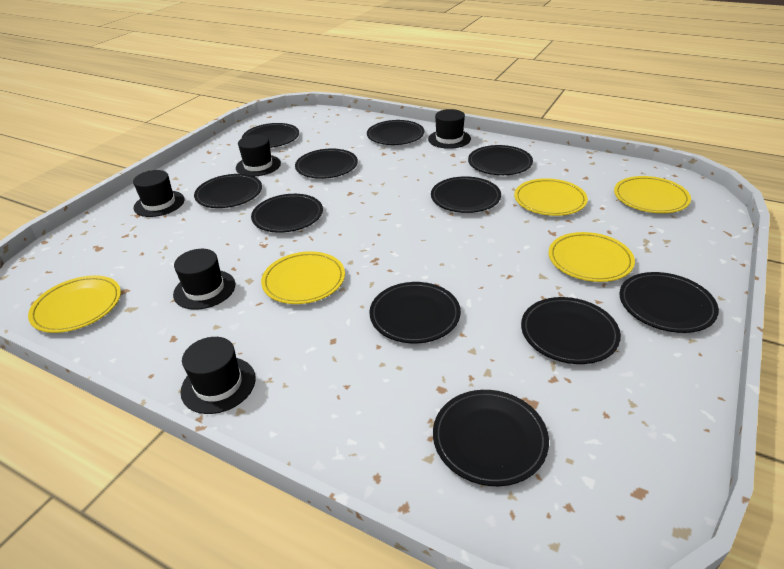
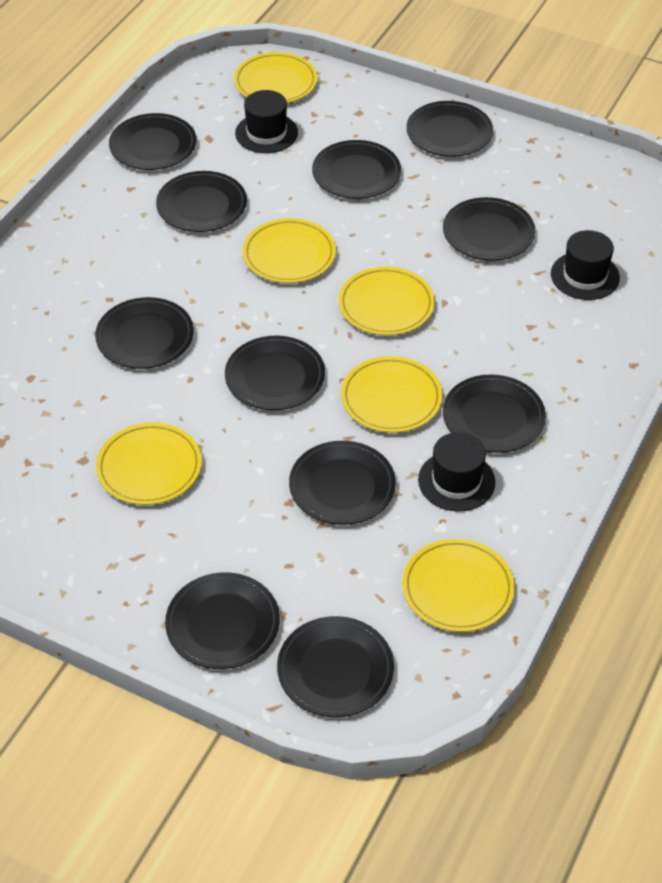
black hat: [133,170,185,217] [173,249,235,310] [180,337,256,414] [236,135,281,177] [428,109,471,149] = 5 -> [235,90,298,153] [418,432,495,512] [551,230,620,300] = 3
yellow plate: [28,275,121,333] [261,251,345,304] [514,178,588,216] [548,232,635,282] [614,176,691,213] = 5 -> [96,422,202,505] [234,52,318,103] [242,218,336,283] [338,267,435,336] [341,356,443,433] [402,539,515,632] = 6

